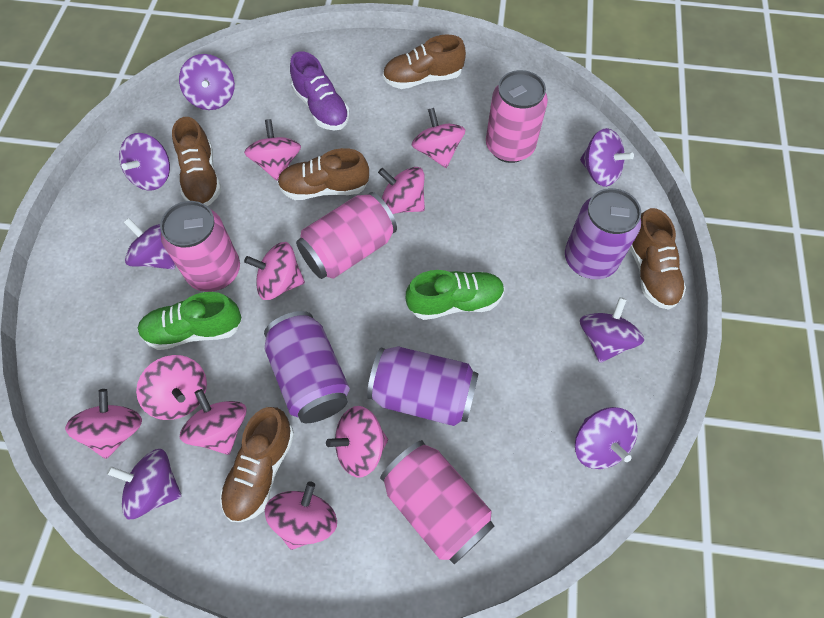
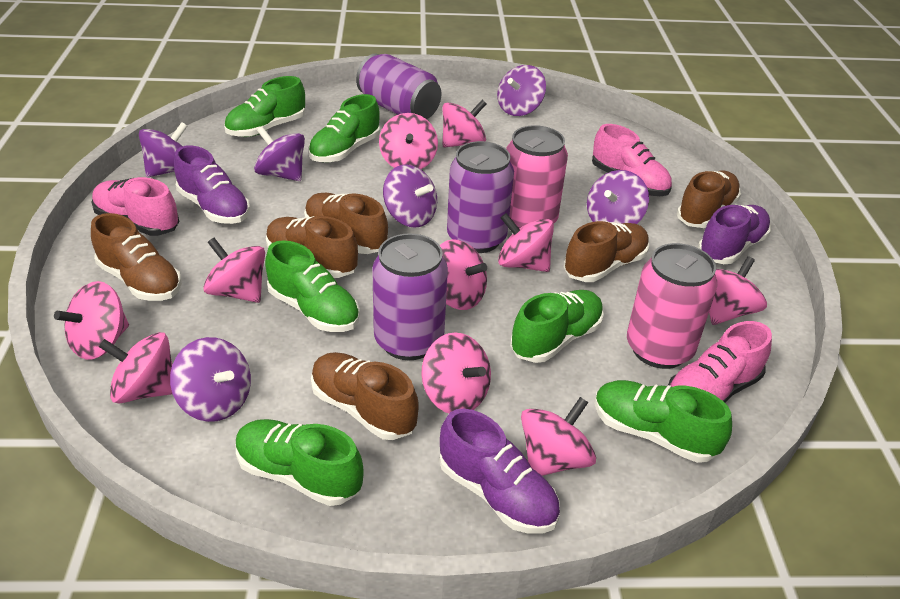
brown shoe: [172,117,221,206] [220,407,294,522] [277,148,369,200] [383,34,466,89] [630,208,686,310] = 5 -> [91,213,182,301] [266,216,358,278] [304,193,388,254] [311,352,419,440] [564,221,649,282] [676,171,741,228] = 6
green shoe: [138,292,242,350] [406,270,505,320] = 2 -> [224,76,305,137] [236,419,364,506] [265,240,360,332] [309,94,380,162] [510,290,604,363] [595,380,732,463] = 6
pink can: [160,201,240,292] [296,192,397,279] [380,440,494,564] [486,70,548,163] = 4 -> [506,125,568,228] [627,243,718,369] = 2
pink shoe: none = 0 -> [92,177,179,236] [592,124,672,196] [668,321,772,403] = 3
pink spinning top: [65,389,142,459] [136,355,207,420] [180,389,246,455] [244,119,301,181] [244,242,305,300] [265,482,337,550] [326,406,388,478] [378,167,425,214] [412,108,465,168] = 9 -> [54,281,129,360] [99,332,172,404] [203,238,265,303] [379,113,438,169] [422,332,491,413] [440,239,487,310] [442,100,487,147] [498,213,554,272] [521,397,596,476] [709,256,767,325] = 10
purple shoe: [290,51,350,130] = 1 -> [174,145,250,224] [439,409,560,534] [698,204,771,264] = 3
purple spinning top: [107,449,182,519] [119,133,170,191] [124,218,175,269] [179,54,235,110] [575,407,638,469] [580,128,634,187] [580,297,644,363] = 7 -> [139,122,187,177] [170,337,251,422] [254,126,305,181] [383,165,437,228] [497,65,546,116] [587,170,649,224] = 6

